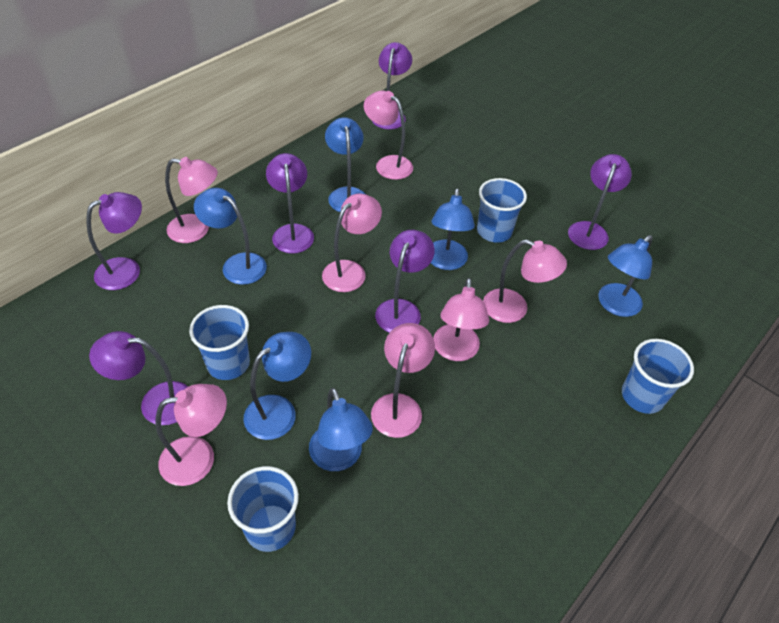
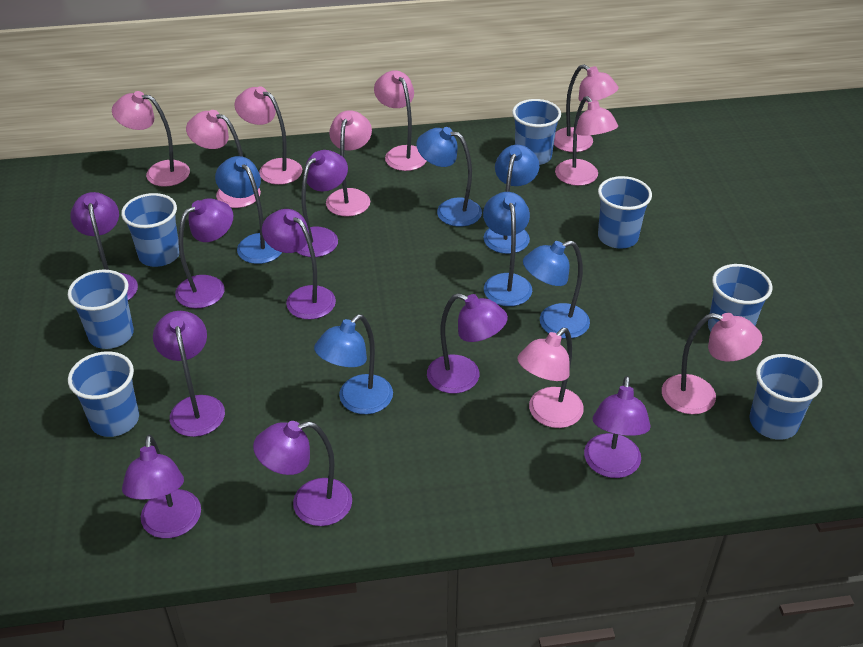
blue cup: [189,305,250,380] [227,466,299,552] [477,178,527,243] [622,339,694,414] = 4 -> [68,270,134,349] [68,351,139,437] [121,193,179,267] [512,99,561,165] [598,176,652,249] [708,264,772,332] [749,354,822,440] = 7
pink lamp: [155,384,227,486] [165,157,218,243] [322,194,382,292] [364,90,413,180] [371,323,435,438] [433,278,489,361] [483,240,567,323] = 7 -> [112,91,190,187] [186,110,261,208] [234,86,302,185] [326,110,372,217] [374,70,426,171] [517,328,584,428] [554,64,619,152] [555,96,618,186] [662,313,762,414] = 9
purple lamp: [86,192,142,290] [89,331,188,425] [266,153,314,253] [372,42,412,129] [375,230,435,333] [568,154,632,250] = 6 -> [70,192,138,300] [122,435,201,538] [153,311,225,437] [175,198,233,309] [253,421,352,526] [262,209,336,320] [297,150,348,257] [427,293,508,394] [584,376,651,478] = 9

